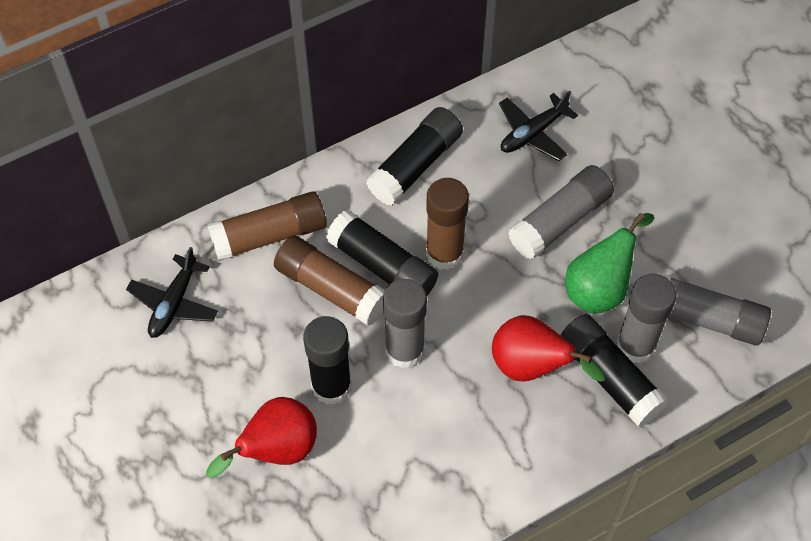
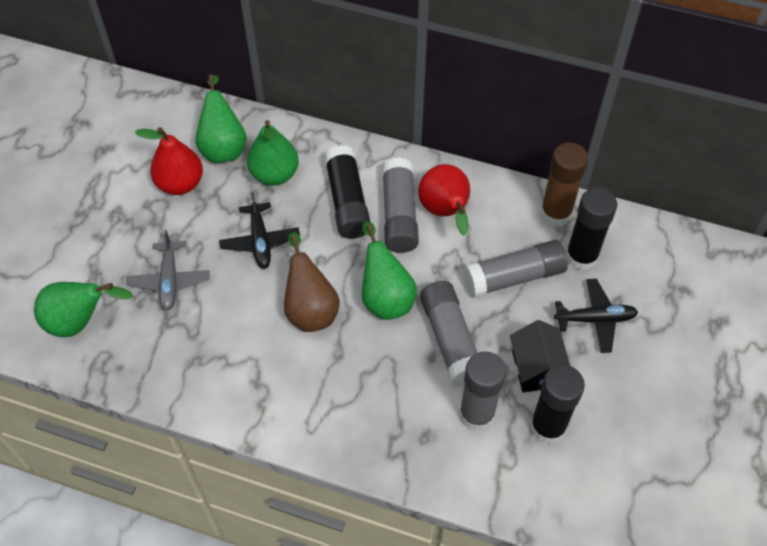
black glue stick: [303,316,352,405] [326,209,438,296] [366,107,463,206] [560,314,669,427] = 4 -> [324,145,370,239] [530,365,585,444] [566,187,617,271] = 3
black house: none = 0 -> [510,320,570,392] = 1
brown glue stick: [207,191,327,261] [274,235,385,326] [426,178,469,270] = 3 -> [540,142,588,226] = 1
brown pear: none = 0 -> [284,232,340,332] = 1
green pear: [566,213,655,314] = 1 -> [34,282,133,337] [195,75,247,163] [247,120,299,185] [362,222,417,320] = 4
grey plane: none = 0 -> [127,230,210,311] = 1

